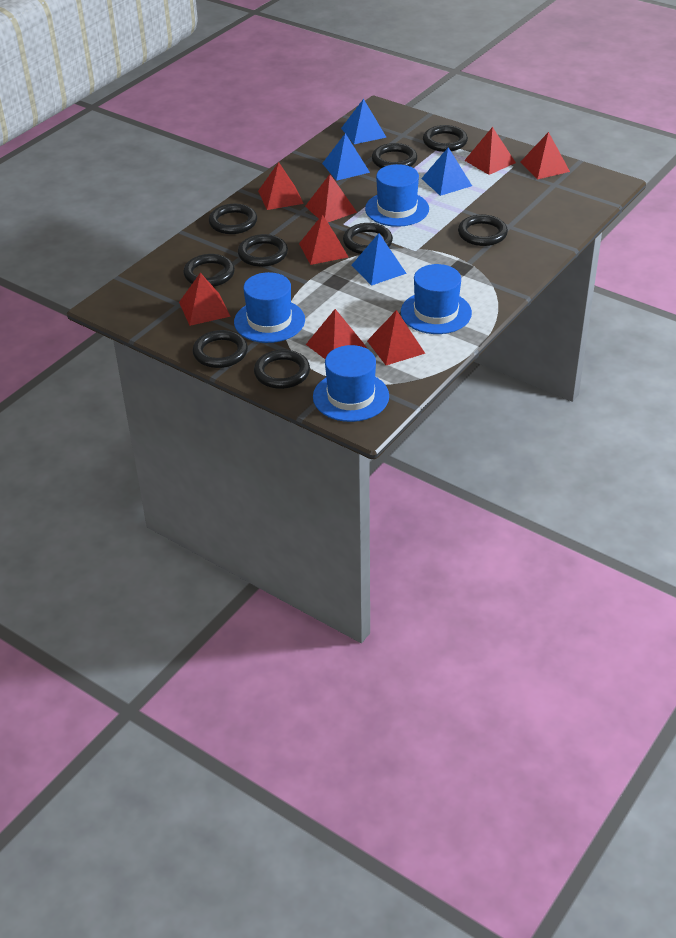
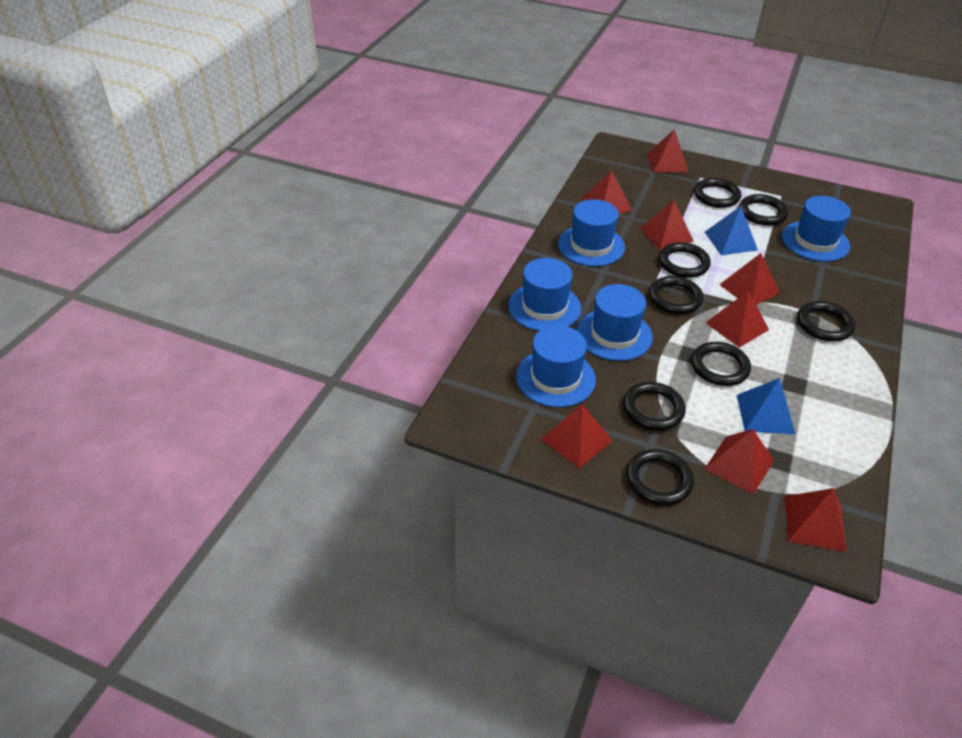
black ring: [183,254,235,287] [193,330,248,368] [209,204,257,234] [238,234,288,267] [254,350,310,389] [343,223,393,254] [372,143,417,168] [423,125,468,152] [458,214,508,246] = 9 -> [623,382,686,431] [626,449,694,505] [649,276,703,314] [659,242,711,278] [691,342,751,386] [694,178,741,208] [739,194,788,225] [797,301,855,341] = 8
blue hat: [234,272,305,343] [313,345,389,422] [365,164,429,227] [401,264,472,334] = 4 -> [508,258,581,331] [516,325,596,407] [558,199,625,266] [577,284,653,361] [782,196,851,262] = 5
blue pyramid: [322,133,370,181] [341,99,387,144] [351,233,407,286] [421,147,472,196] = 4 -> [705,206,758,255] [737,378,795,434] = 2

